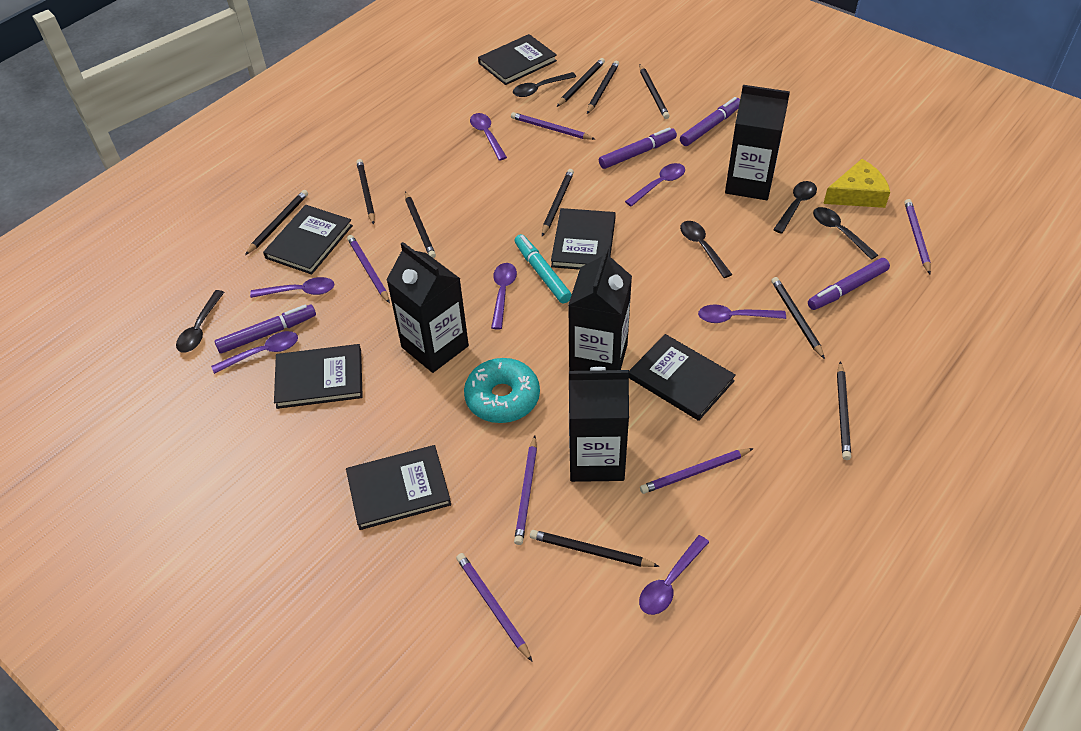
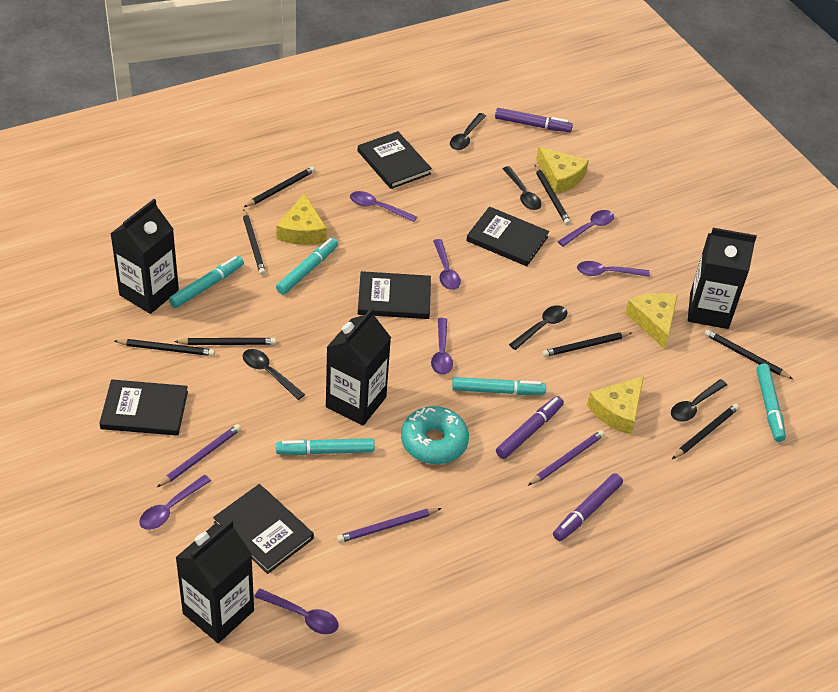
black book: [263,205,353,275] [274,344,363,409] [346,445,451,530] [478,34,557,85] [551,208,616,270] [629,334,736,421] = 6 -> [99,379,188,436] [213,484,314,574] [358,131,432,189] [358,271,431,319] [466,207,549,266] = 5
black pencil: [245,190,308,255] [356,159,375,225] [405,191,436,258] [530,530,659,567] [542,169,574,236] [557,58,605,107] [587,61,619,114] [639,64,670,119] [771,277,825,359] [837,361,851,460] = 10 -> [115,339,215,356] [174,338,276,345] [243,209,266,275] [244,166,315,207] [535,165,571,225] [542,332,632,357] [672,404,739,459] [705,329,793,379] = 8
purple marker: [215,305,316,354] [599,127,677,169] [680,97,740,146] [808,258,890,310] = 4 -> [495,108,573,132] [496,396,564,459] [553,473,623,541] = 3
purple pencil: [347,235,390,303] [456,553,533,662] [511,112,595,140] [514,435,537,545] [640,448,754,494] [904,199,931,274] = 6 -> [157,424,241,487] [337,508,442,543] [528,430,605,486] = 3
turquoise marker: [514,234,572,303] = 1 -> [169,256,244,308] [276,238,338,295] [276,438,375,455] [452,377,546,395] [756,364,786,442] = 5
yellow cheese: [823,159,890,208] = 1 -> [276,193,327,245] [536,146,589,194] [587,376,644,435] [625,293,678,349] = 4

